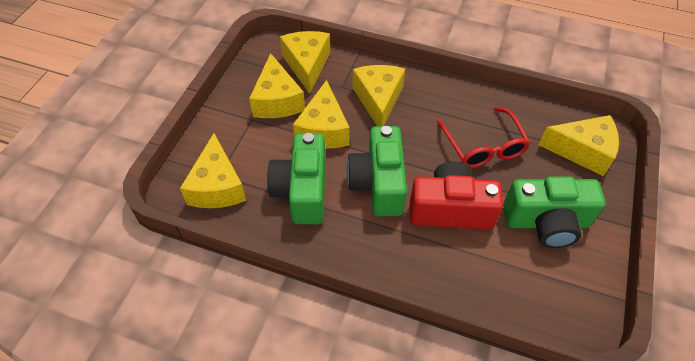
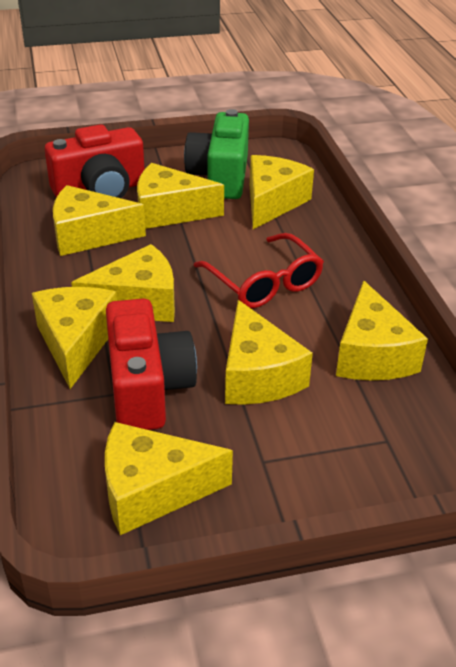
green camera: [267,133,326,224] [347,126,407,216] [503,176,605,248] = 3 -> [184,109,249,199] = 1
red camera: [410,161,503,229] = 1 -> [45,124,144,198] [106,299,197,430] = 2
yellow cheese: [180,133,246,208] [249,53,305,118] [280,31,330,94] [293,80,350,149] [353,65,405,126] [539,115,619,176] = 6 -> [32,287,117,389] [53,185,146,256] [71,244,175,322] [105,422,233,535] [137,163,224,229] [225,300,313,405] [250,155,314,229] [336,280,428,380] = 8

